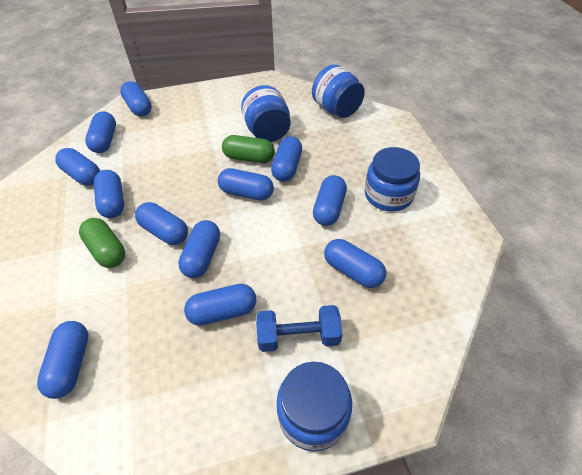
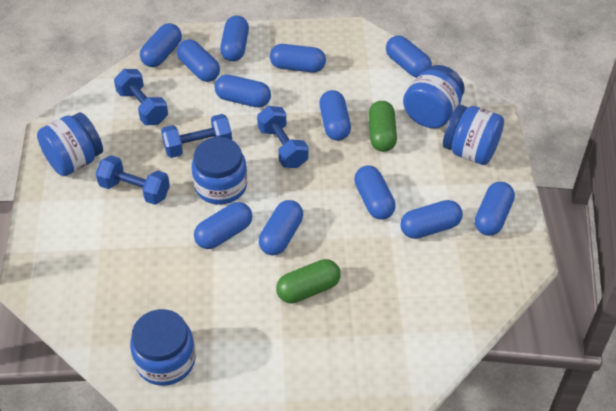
blue dumbbell: [256,305,342,352] = 1 -> [96,155,170,205] [114,69,168,125] [161,114,232,158] [257,106,308,168] = 4
blue jar: [241,85,290,142] [277,362,352,451] [312,65,365,118] [365,147,420,211] = 4 -> [37,112,103,176] [130,309,196,386] [192,137,247,205] [403,65,465,128] [443,105,504,165] = 5

